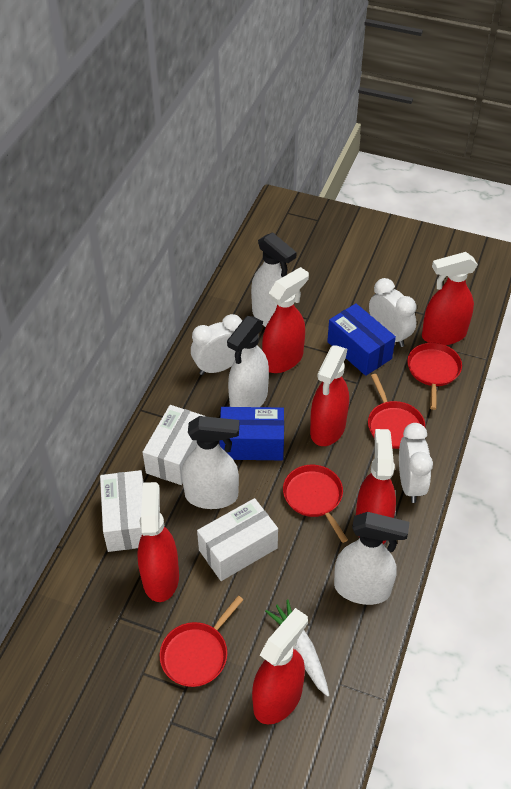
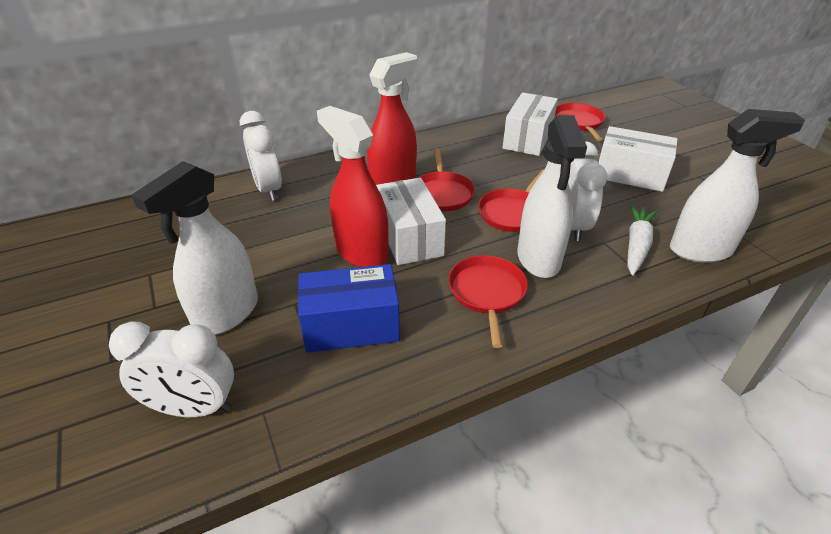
blue box: [219,407,284,460] [327,303,396,376] = 2 -> [298,264,400,353] = 1
red spray bottle: [137,482,179,602] [252,608,308,724] [262,267,309,373] [310,345,349,446] [356,429,396,544] [422,252,478,345] = 6 -> [317,106,388,267] [367,52,417,185] = 2
white spray bottle: [182,416,239,509] [227,316,269,407] [251,232,296,327] [334,512,410,605] = 4 -> [131,161,258,335] [517,115,587,278] [670,109,805,262] = 3

